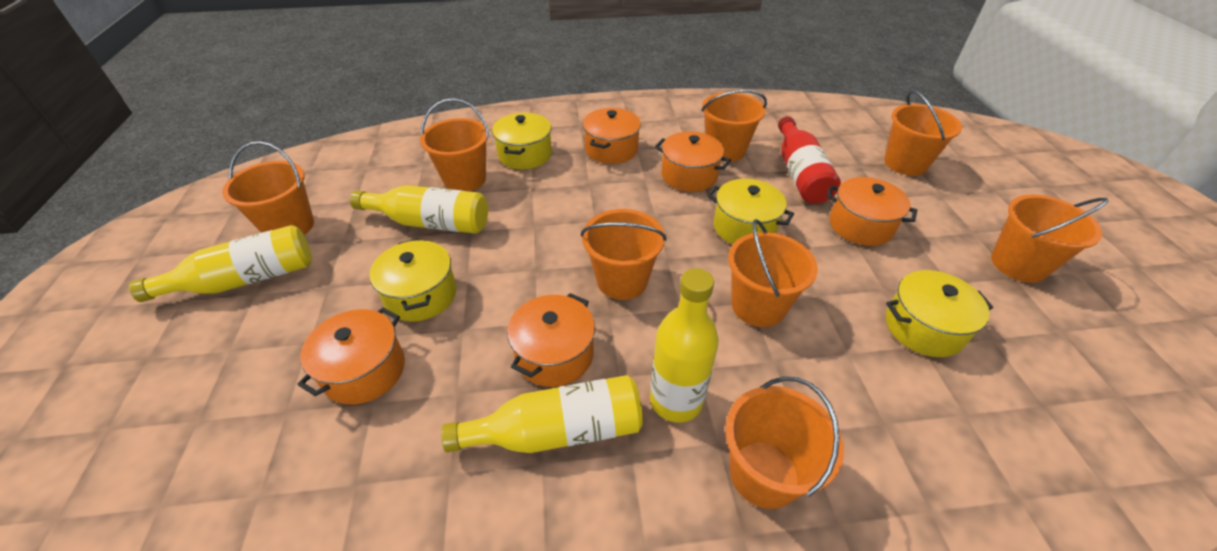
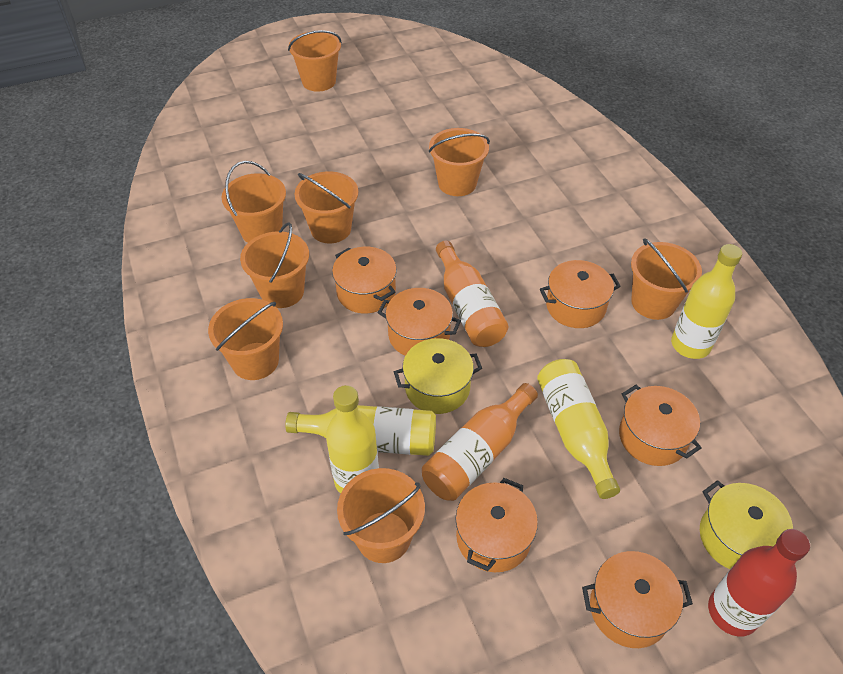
orange bottle: none = 0 -> [422,383,538,501] [436,240,508,347] = 2
orange pot: [297,307,405,405] [507,293,595,387] [583,108,641,164] [655,131,731,192] [827,177,917,246] = 5 -> [332,247,397,314] [378,288,461,356] [455,478,538,572] [540,260,621,328] [582,551,693,648] [619,385,702,466] = 6
yellow pot: [369,239,457,321] [492,112,552,169] [708,179,794,244] [886,270,993,357] = 4 -> [394,338,482,414] [700,480,793,569] = 2

